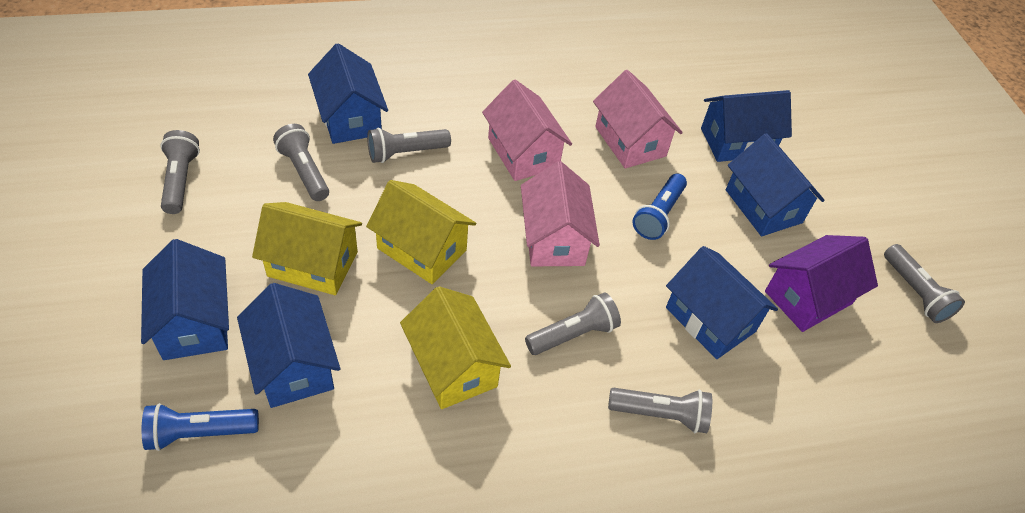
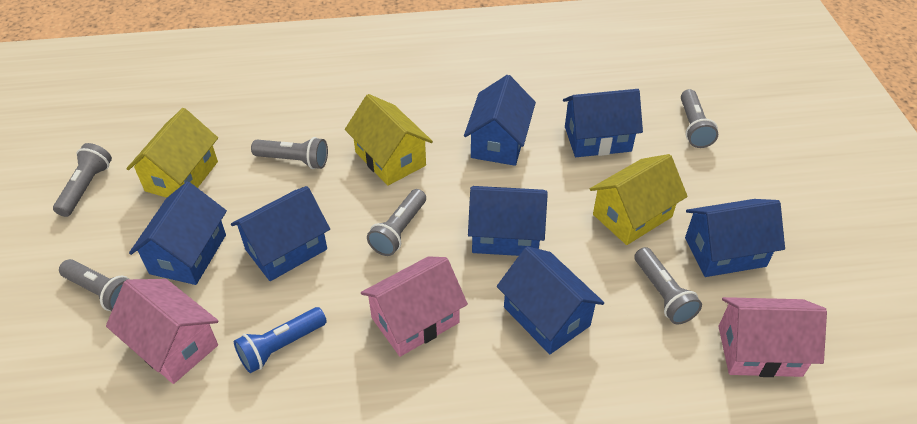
blue flashlight: [142,403,259,451] [632,174,687,240] = 2 -> [234,307,327,373] = 1
blue house: [141,239,229,360] [237,283,340,408] [308,43,388,144] [666,246,778,359] [701,90,792,162] [726,133,825,236] = 6 -> [129,182,227,285] [231,186,330,281] [464,75,536,166] [468,186,548,256] [497,246,604,354] [563,89,643,157] [685,199,785,277] = 7
purple house: [765,235,878,332] = 1 -> none = 0

